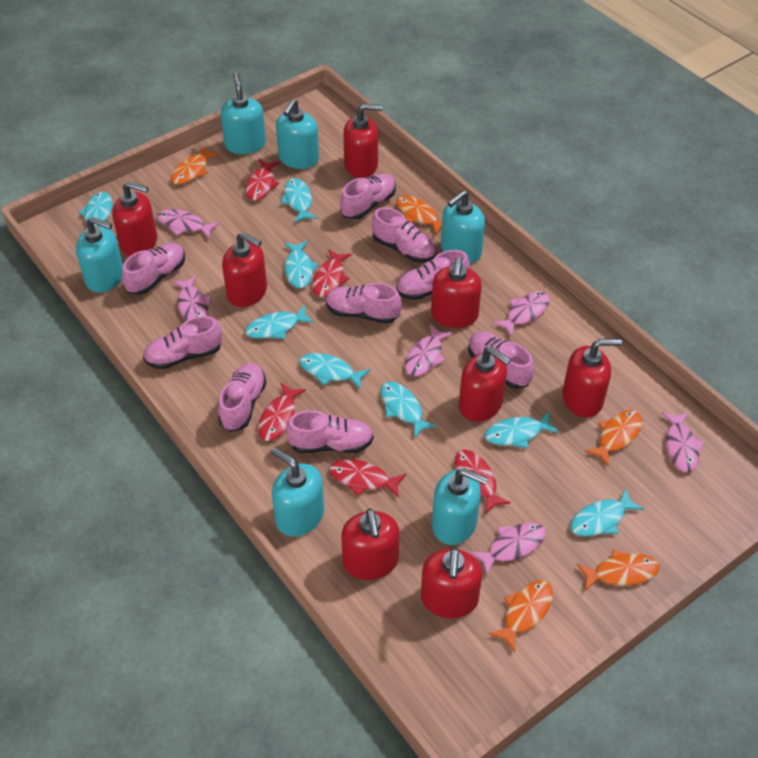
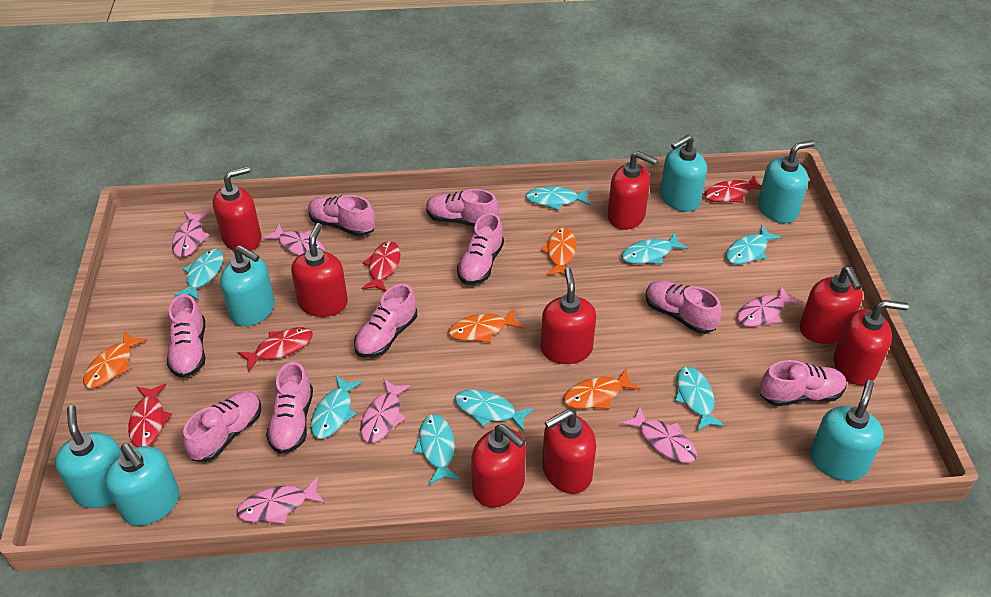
orange fish: [171,146,219,185] [397,196,442,235] [489,580,553,652] [576,549,660,591] [585,410,642,467] = 5 -> [83,330,148,388] [448,308,523,343] [540,228,576,275] [563,369,640,409] = 4
red fish: [245,159,280,201] [258,383,306,441] [312,249,351,297] [329,459,406,498] [455,450,511,515] = 5 -> [128,384,172,447] [237,327,313,372] [361,241,400,292] [704,176,762,203] = 4

